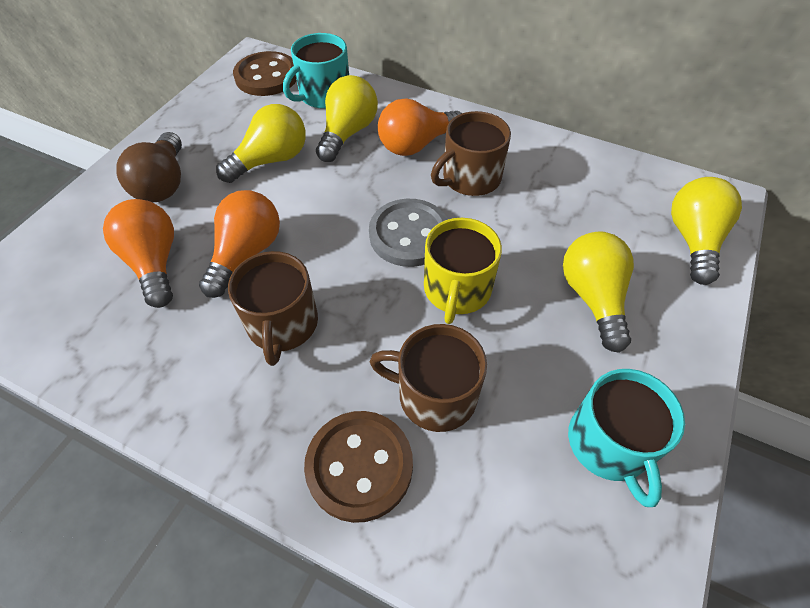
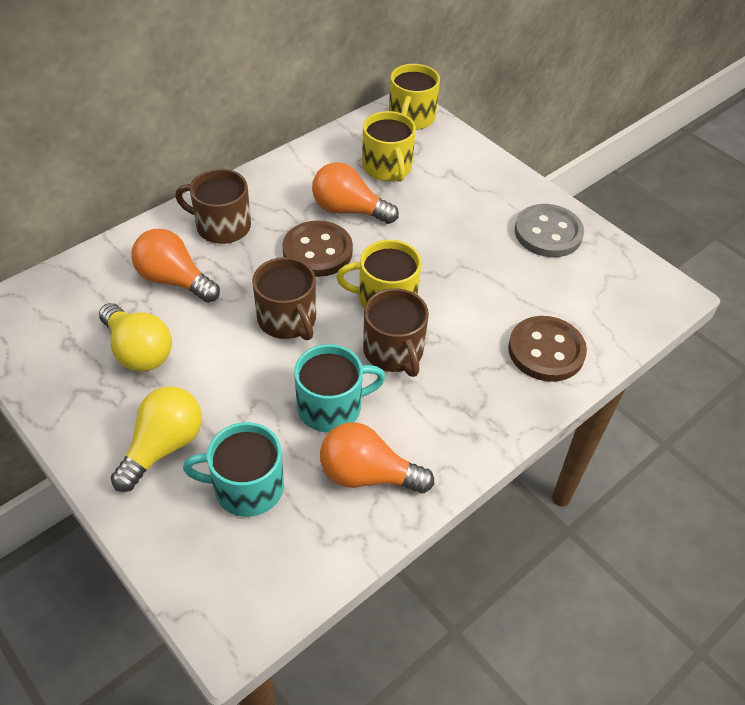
brown light bulb: [116,132,182,202] = 1 -> none = 0
yellow light bulb: [216,104,306,183] [316,75,378,162] [563,231,634,353] [671,177,742,285] = 4 -> [99,303,172,372] [111,386,202,492] = 2
yellow mug: [424,218,502,324] = 1 -> [336,240,422,309] [362,111,416,182] [389,64,440,130] = 3

